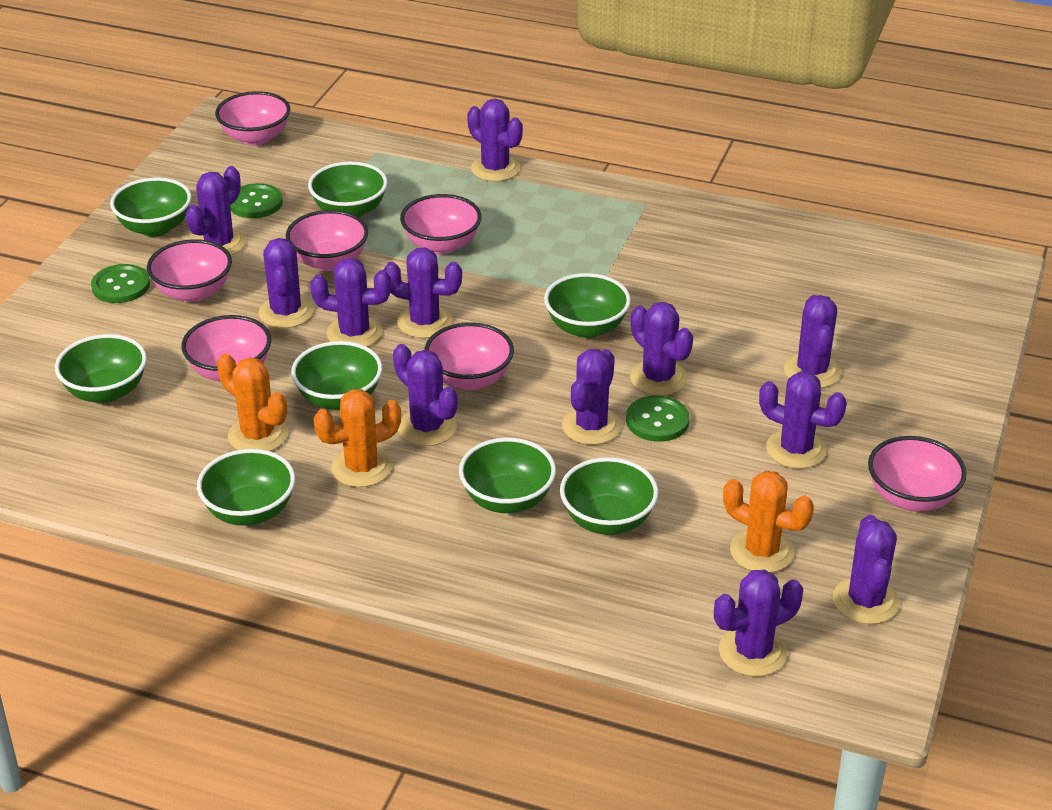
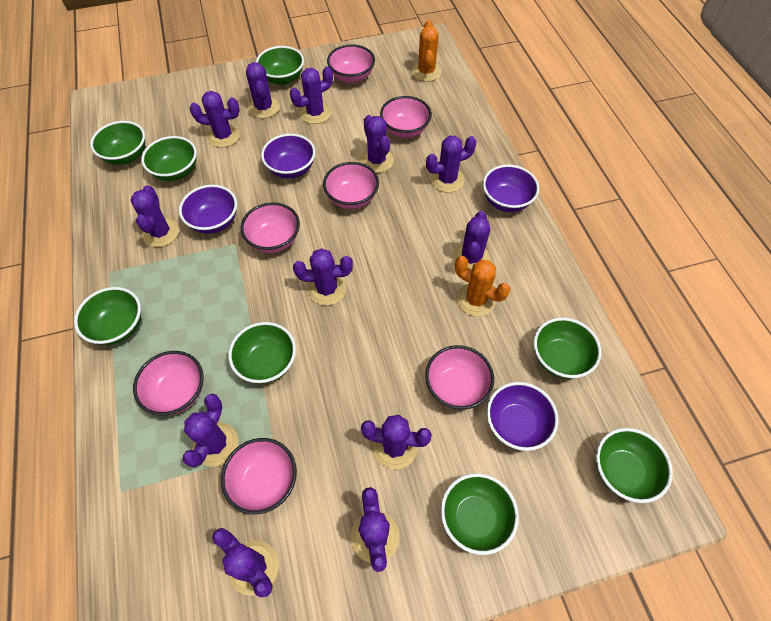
green button: [91,264,150,303] [230,183,283,218] [626,395,689,442] = 3 -> none = 0
orange cactus: [217,354,288,451] [314,389,401,487] [723,471,814,573] = 3 -> [412,20,442,82] [455,256,510,317] = 2
purple bowl: none = 0 -> [179,185,237,234] [261,134,316,179] [483,165,539,212] [487,382,559,451] = 4

